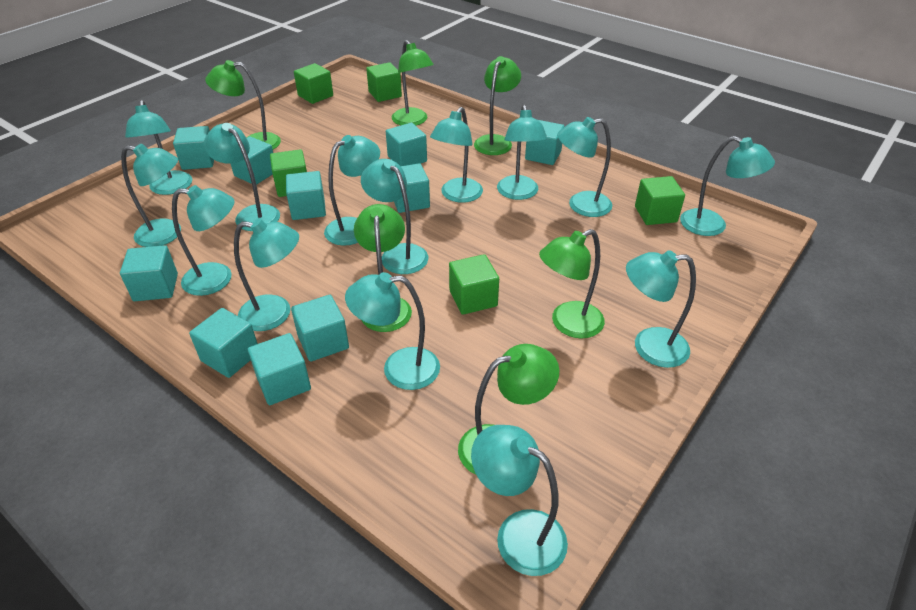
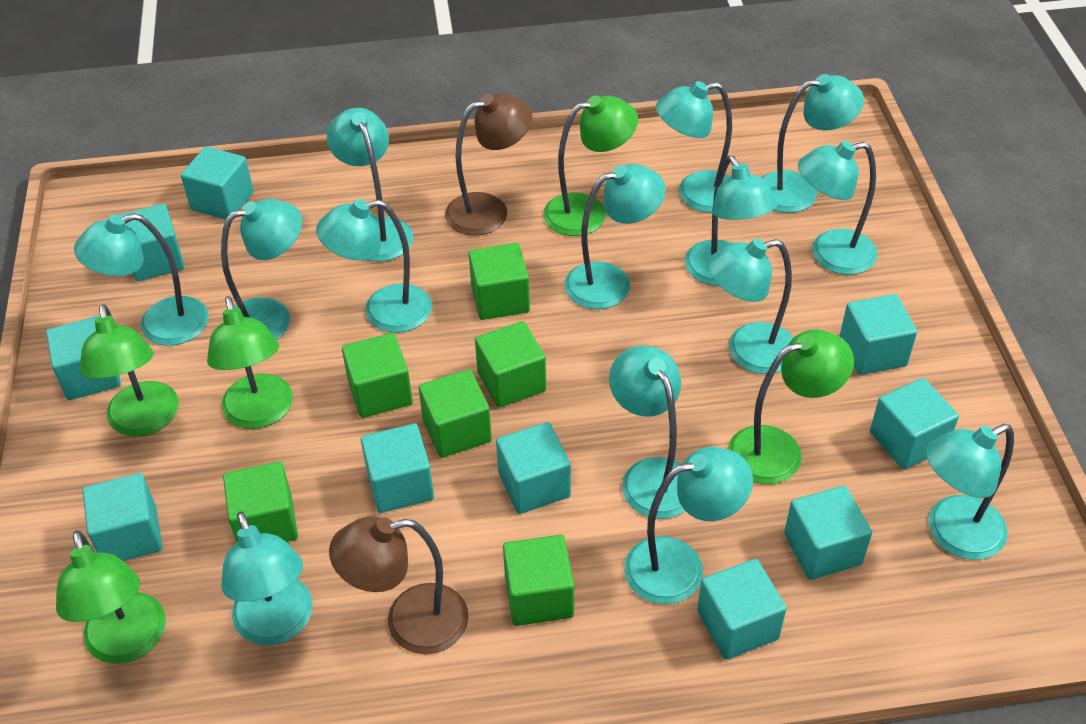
brown lamp: none = 0 -> [329,516,468,654] [445,93,532,236] = 2
green cube: [270,149,307,197] [294,63,333,104] [366,62,402,102] [449,254,499,315] [635,176,685,225] = 5 -> [223,461,298,543] [342,333,413,418] [418,369,492,458] [469,243,530,320] [475,321,546,408] [503,535,574,626] = 6
green lamp: [205,60,281,149] [354,204,412,332] [392,40,434,126] [458,344,559,475] [474,56,521,155] [539,229,605,339] = 6 -> [56,530,166,664] [80,304,178,437] [207,296,293,429] [543,95,638,236] [727,329,854,484] = 5

